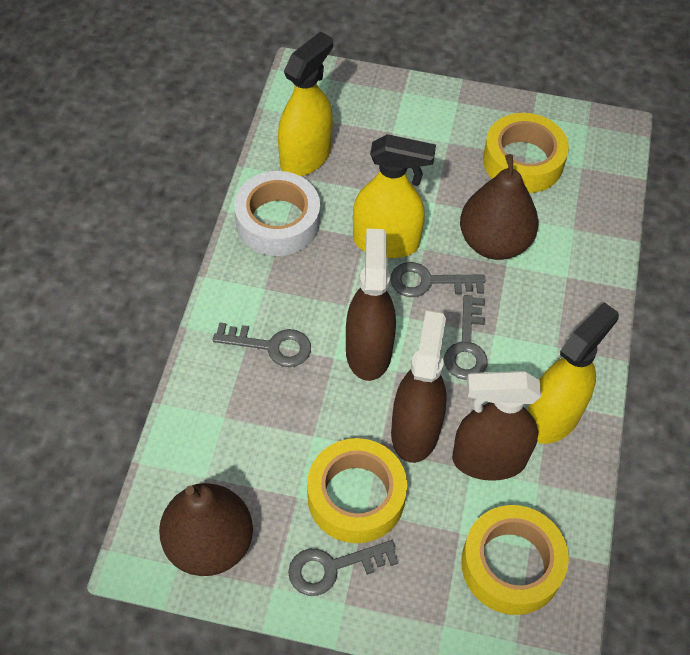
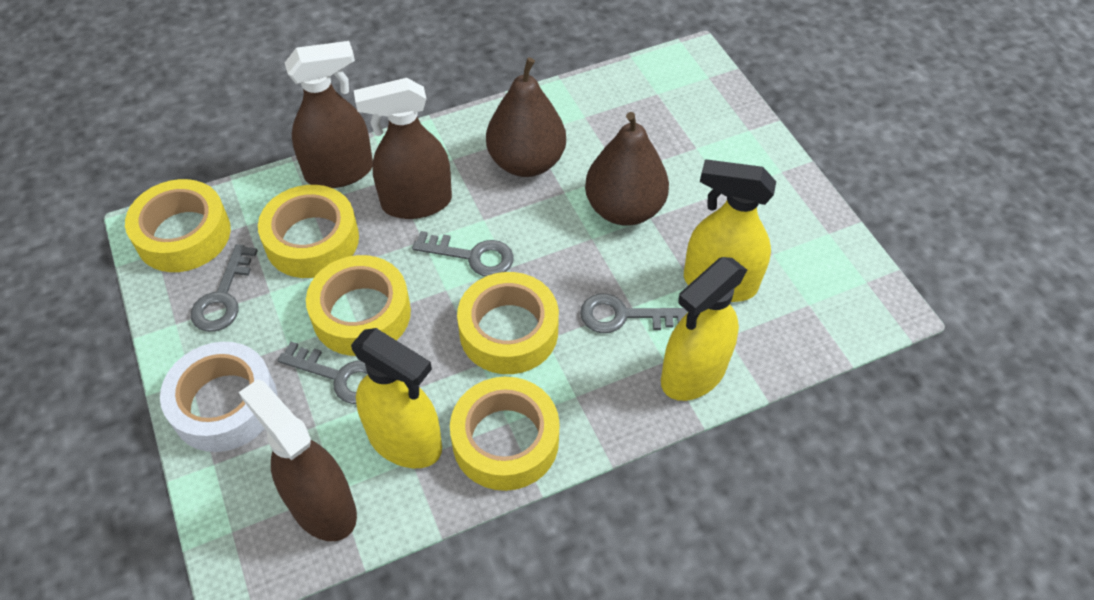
yellow tape: [307,438,407,543] [461,505,569,615] [483,113,569,193] = 3 -> [125,179,231,272] [258,185,359,278] [306,255,411,356] [450,377,560,491] [457,272,559,374] = 5

